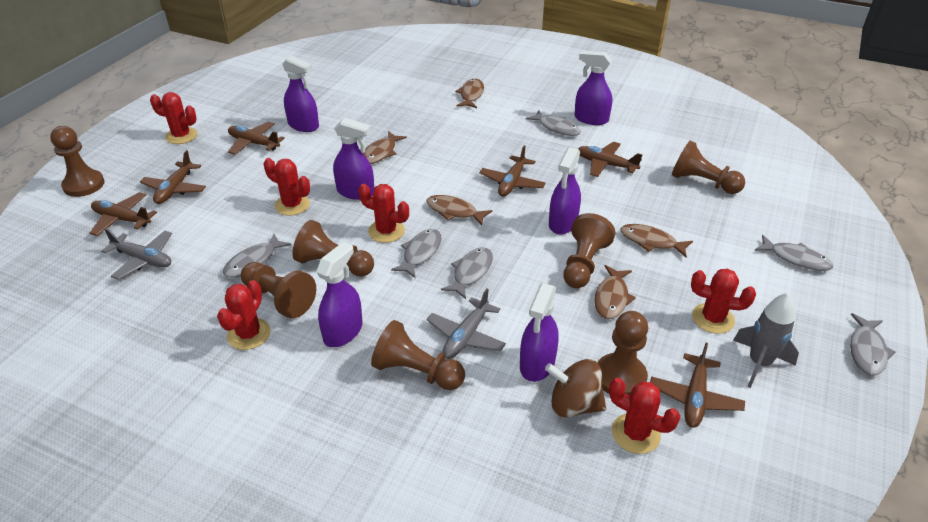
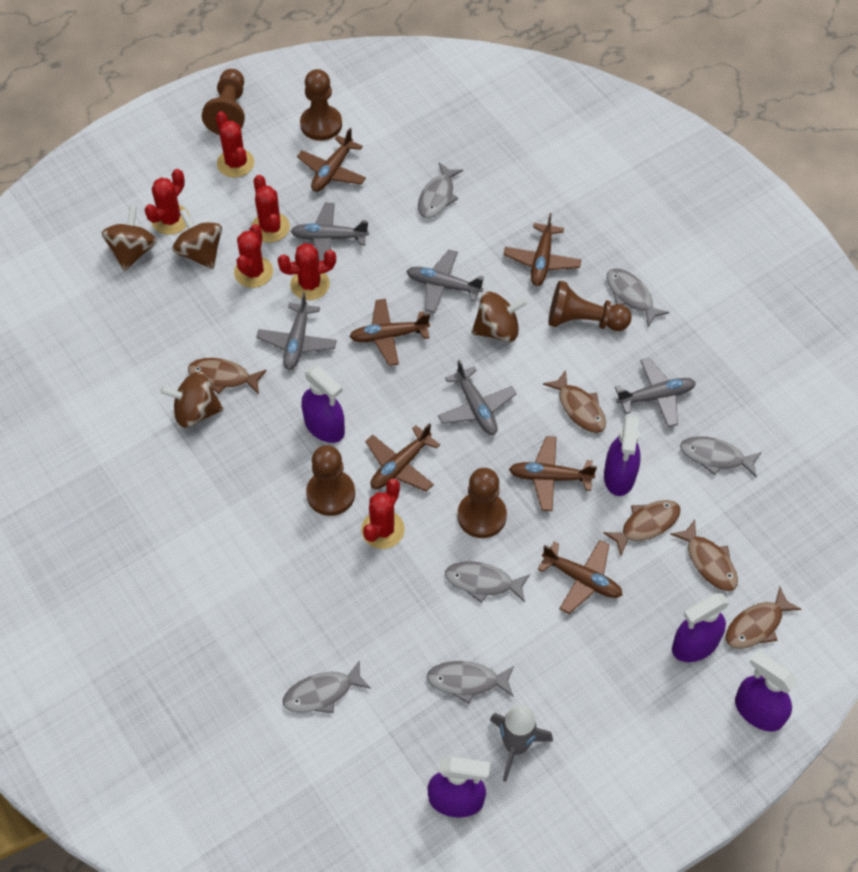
brown pawn: [50,126,105,197] [241,262,316,318] [293,220,374,277] [371,320,465,390] [563,213,616,288] [598,311,648,396] [672,140,745,194] = 7 -> [202,69,245,135] [300,69,342,141] [306,445,355,516] [458,468,507,538] [548,281,632,331] = 5
brown spinning top: [545,359,606,418] = 1 -> [102,206,157,271] [160,372,224,428] [172,209,222,269] [472,292,528,342] = 4
grey plane: [101,229,172,280] [427,289,506,359] = 2 -> [256,293,337,370] [291,203,369,261] [406,250,484,313] [438,360,516,435] [615,358,696,427] = 5
purple spray bottle: [282,56,319,132] [316,242,363,347] [333,118,374,200] [520,283,559,382] [549,147,581,235] [575,51,612,125] = 6 -> [301,365,345,443] [427,757,490,817] [604,415,641,496] [672,593,730,662] [735,651,797,732] = 5

